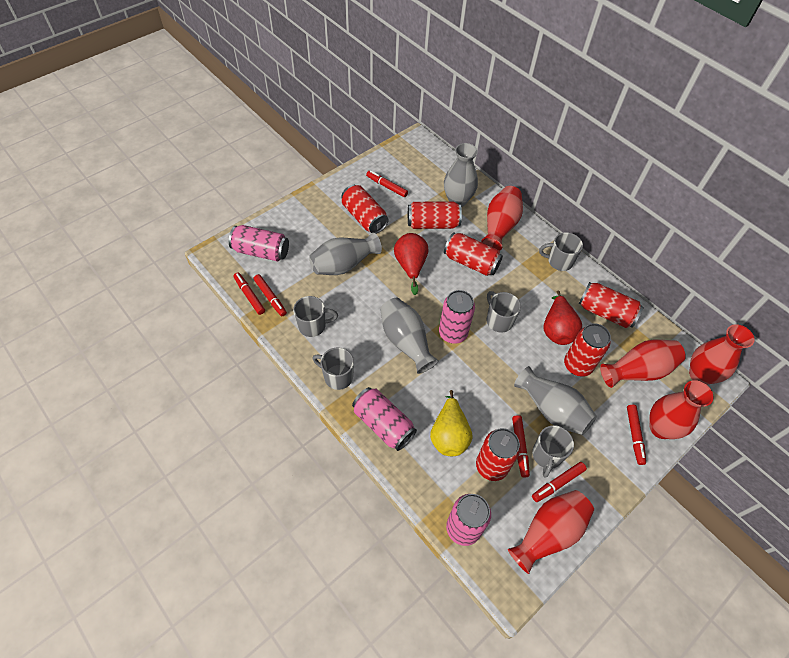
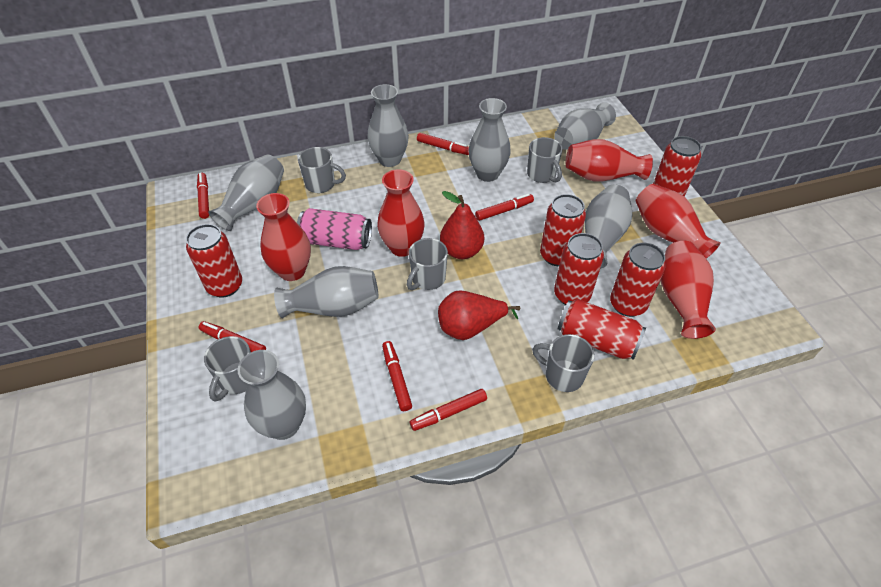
grey vase: [309,233,382,275] [380,298,439,374] [444,143,478,207] [514,366,597,435] = 4 -> [209,154,284,231] [238,350,306,440] [274,266,378,318] [367,84,409,167] [469,98,511,182] [554,103,616,150] [585,185,632,269] = 7
pink can: [229,225,289,261] [352,387,417,451] [439,290,475,344] [446,494,491,546] = 4 -> [297,208,372,250] = 1
yellow pear: [430,390,472,456] = 1 -> none = 0

